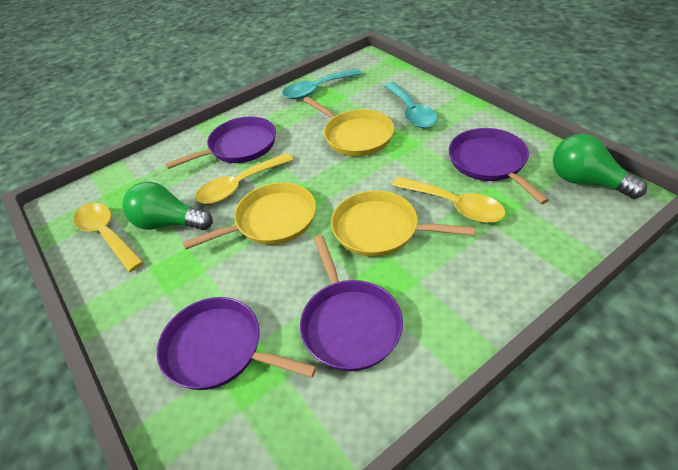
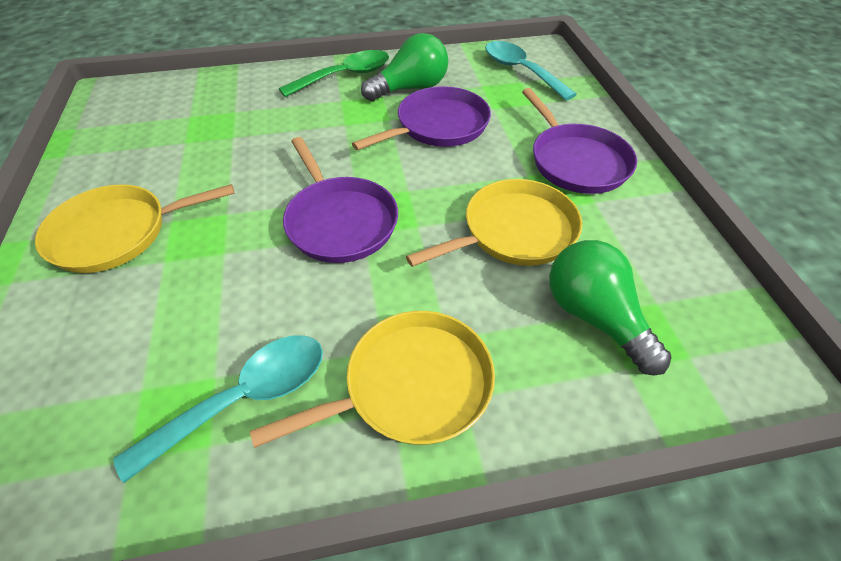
green spoon: none = 0 -> [279,50,389,97] = 1
purple pan: [157,297,317,390] [165,117,276,169] [300,235,403,371] [449,128,549,204] = 4 -> [283,137,398,263] [352,86,491,150] [522,88,637,194] = 3
yellow spoon: [74,203,144,272] [195,153,293,204] [392,177,506,223] = 3 -> none = 0

